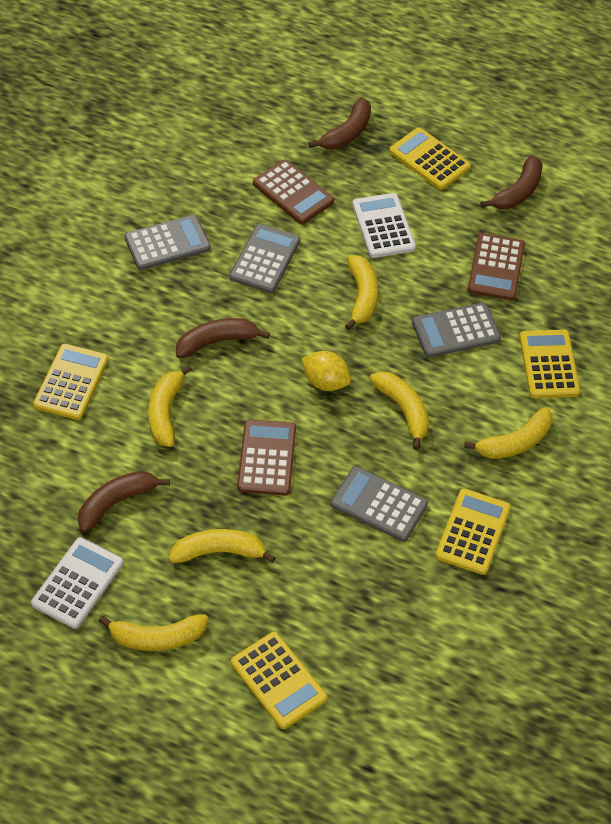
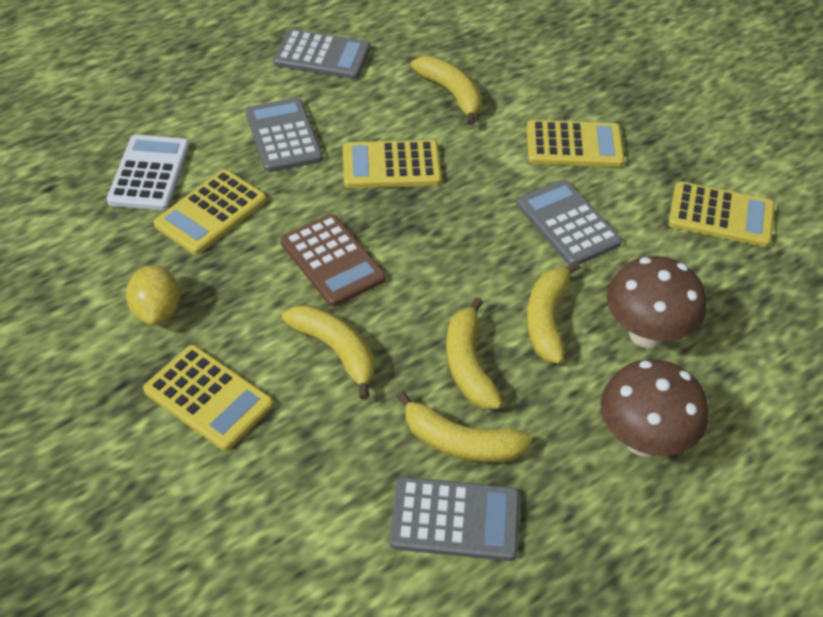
brown banana: [78,471,170,533] [176,318,270,358] [309,97,371,149] [481,155,543,209] = 4 -> none = 0
brown calculator: [237,419,296,496] [253,159,334,224] [468,233,525,300] = 3 -> [280,214,386,307] = 1
brown mushroom: none = 0 -> [601,359,708,457] [607,256,706,348] = 2
white calculator: [31,537,123,629] [352,193,416,258] = 2 -> [107,135,190,211] = 1
yellow banana: [98,614,208,651] [148,365,192,447] [169,529,276,563] [345,255,378,330] [369,371,429,450] [464,407,553,459] = 6 -> [282,305,375,400] [397,391,532,462] [411,56,482,125] [446,297,503,409] [527,261,580,364] = 5

